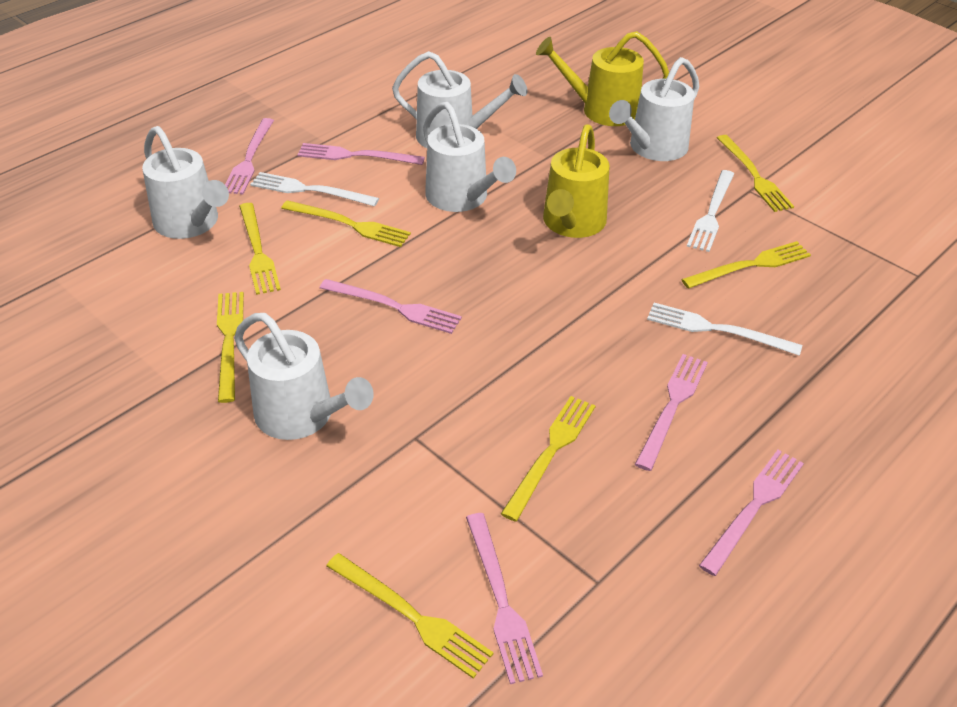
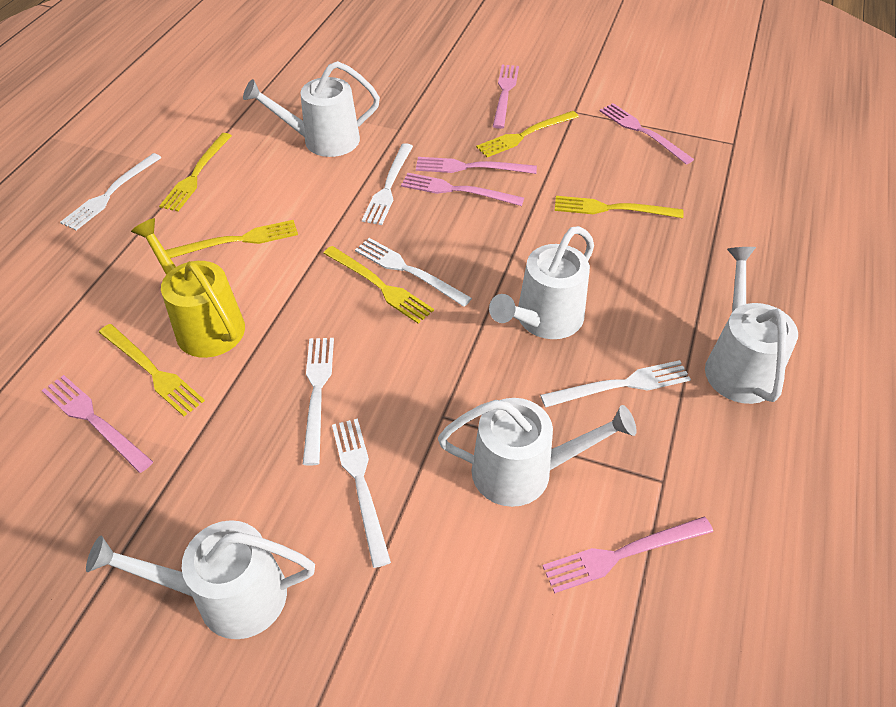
white fork: [250,172,379,206] [647,303,802,356] [687,170,734,252] = 3 -> [60,153,162,230] [303,338,334,466] [332,419,391,568] [355,238,472,307] [362,143,413,225] [540,360,691,408] = 6
yellow fork: [217,292,244,403] [239,203,281,295] [281,200,411,247] [326,553,494,679] [501,396,596,522] [681,241,811,289] [717,135,794,212] = 7 -> [99,324,205,416] [159,133,232,211] [165,220,298,258] [323,246,434,324] [476,111,579,157] [555,196,684,218] = 6
yellow watering can: [536,31,669,126] [543,124,610,238] = 2 -> [131,218,245,358] = 1

